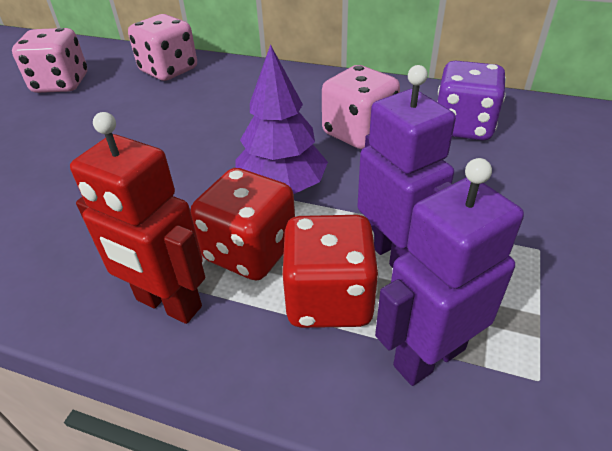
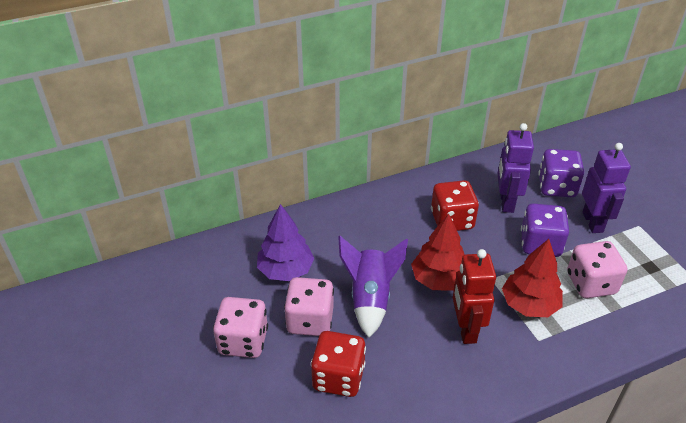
purple dice: [437,60,506,140] = 1 -> [521,203,569,257] [538,149,584,197] = 2
purple rocket: none = 0 -> [338,236,408,338] = 1
red tree: none = 0 -> [411,214,465,291] [502,239,563,317] = 2

